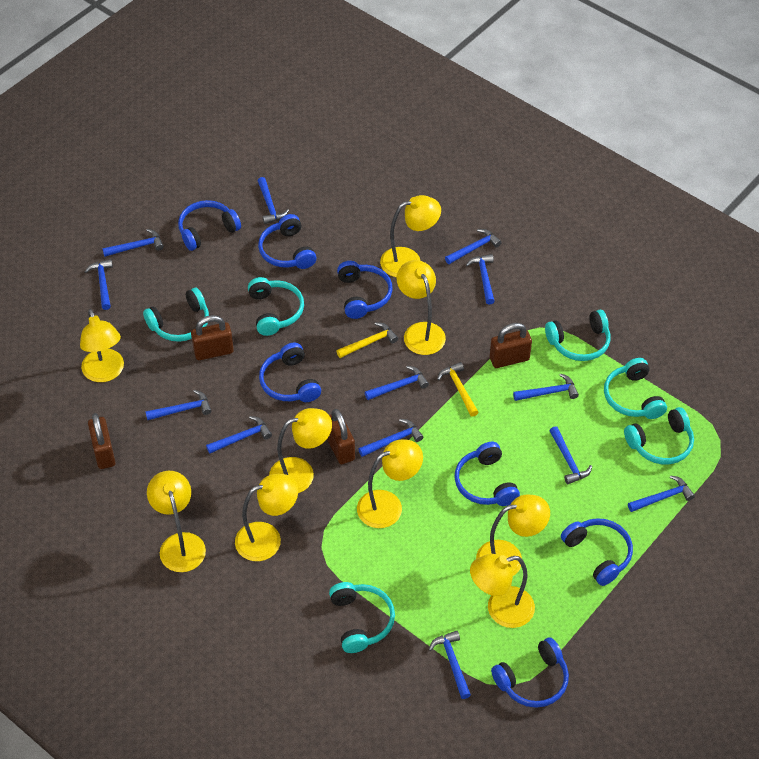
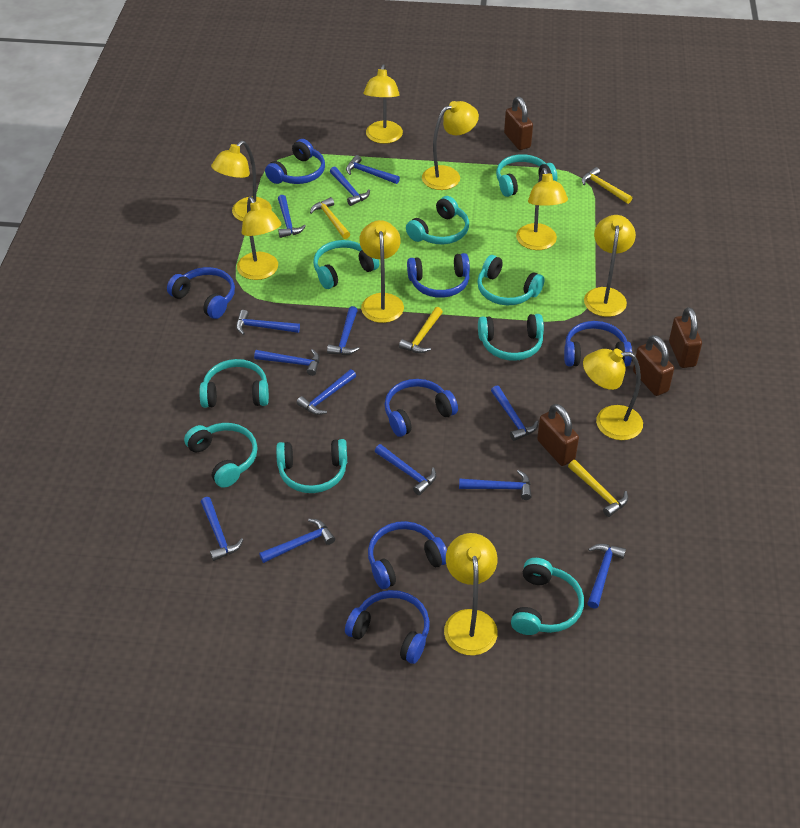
turquoise headphones: [143,288,209,342] [248,277,304,336] [329,582,395,653] [545,310,610,361] [604,358,667,419] [624,407,694,464] = 6 -> [184,423,258,488] [199,359,269,408] [276,439,347,493] [313,240,379,289] [406,196,469,244] [477,255,545,305] [478,314,544,361] [496,154,557,197] [511,558,584,635] = 9
yellow hammer: [336,322,398,358] [437,362,479,417] = 2 -> [310,197,350,239] [399,307,443,353] [568,460,628,517] [582,167,632,204] = 4

